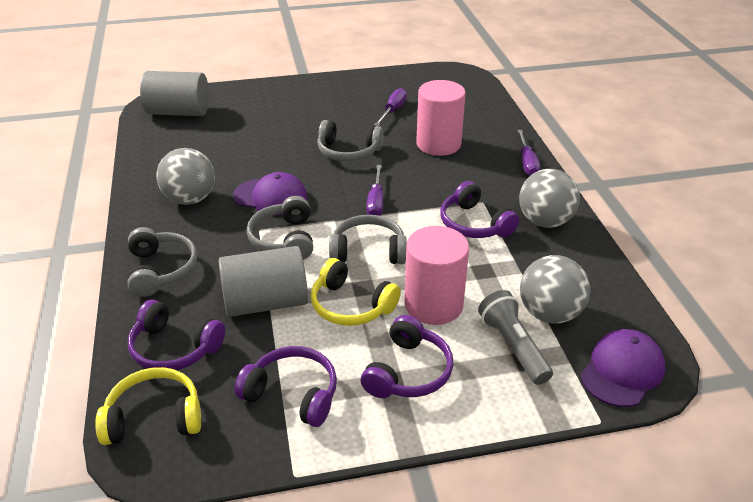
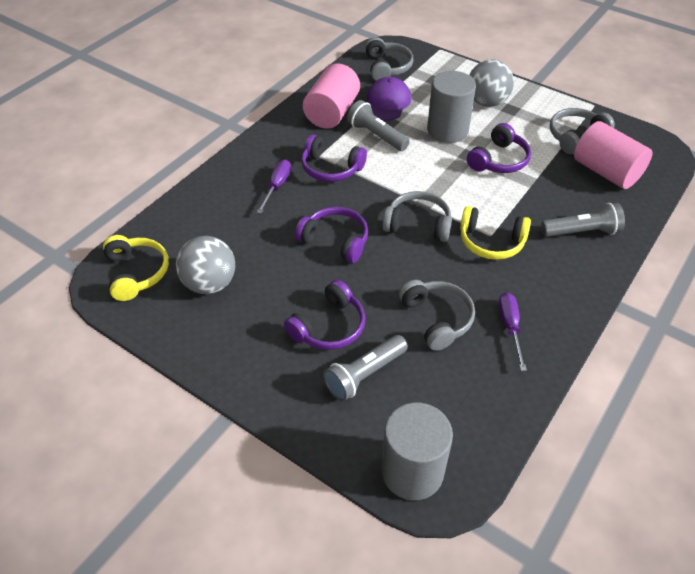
grey ball: [156,148,215,205] [519,169,580,228] [520,255,590,323] = 3 -> [176,236,235,294] [470,59,514,107] = 2
grey flashlight: [478,290,553,385] = 1 -> [323,335,408,401] [347,100,410,151] [541,203,625,237] = 3
purple cap: [233,172,307,215] [581,329,665,407] = 2 -> [367,77,411,121] = 1
purple screwdriver: [366,165,383,216] [374,88,407,126] [517,130,540,176] = 3 -> [257,159,291,214] [499,292,527,371] = 2

